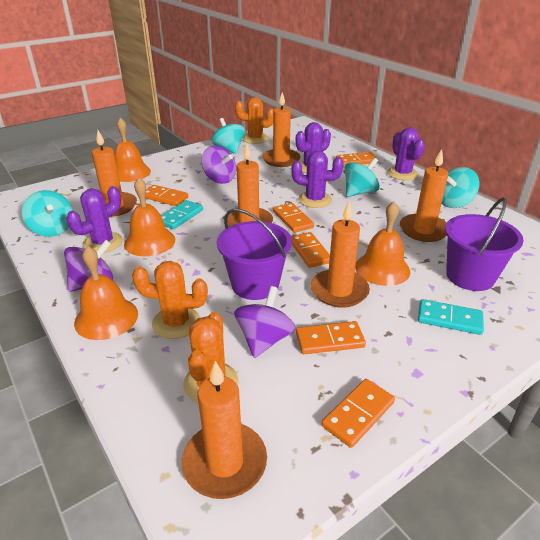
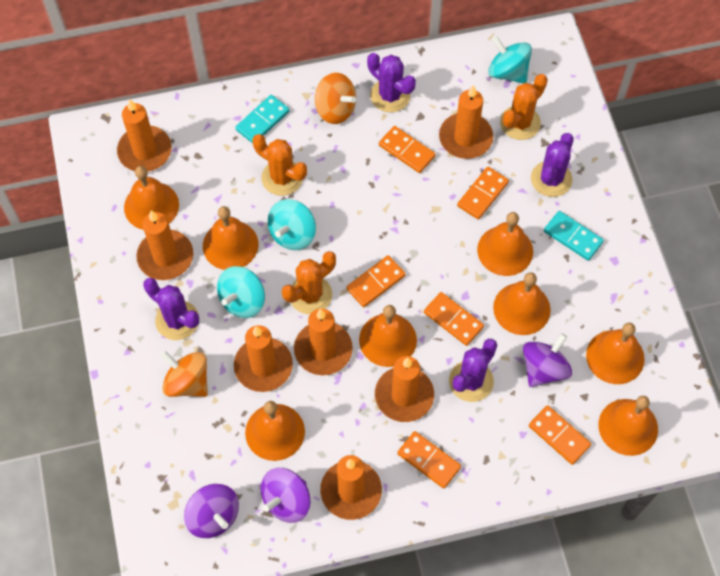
orange bell: [74,246,138,340] [114,118,151,182] [124,177,175,256] [355,201,410,286] = 4 -> [124,166,179,230] [203,206,259,270] [245,401,305,461] [359,305,417,367] [477,212,533,276] [493,272,551,335] [586,323,645,384] [598,396,658,456] = 8
orange candle: [92,130,137,217] [182,361,267,499] [227,143,273,227] [262,92,301,167] [311,201,370,308] [400,149,448,242] = 6 -> [117,99,172,172] [136,210,193,280] [234,325,293,392] [294,309,353,375] [320,455,382,520] [375,356,434,422] [439,85,493,159] = 7
orange spinning top: none = 0 -> [160,351,208,397] [315,73,356,124] = 2
purple bucket: [217,209,292,300] [445,198,524,291] = 2 -> none = 0
turquoise spinning top: [22,190,73,237] [212,118,245,154] [345,158,380,197] [442,167,480,208] = 4 -> [217,266,265,318] [268,199,316,250] [488,36,532,84] = 3

